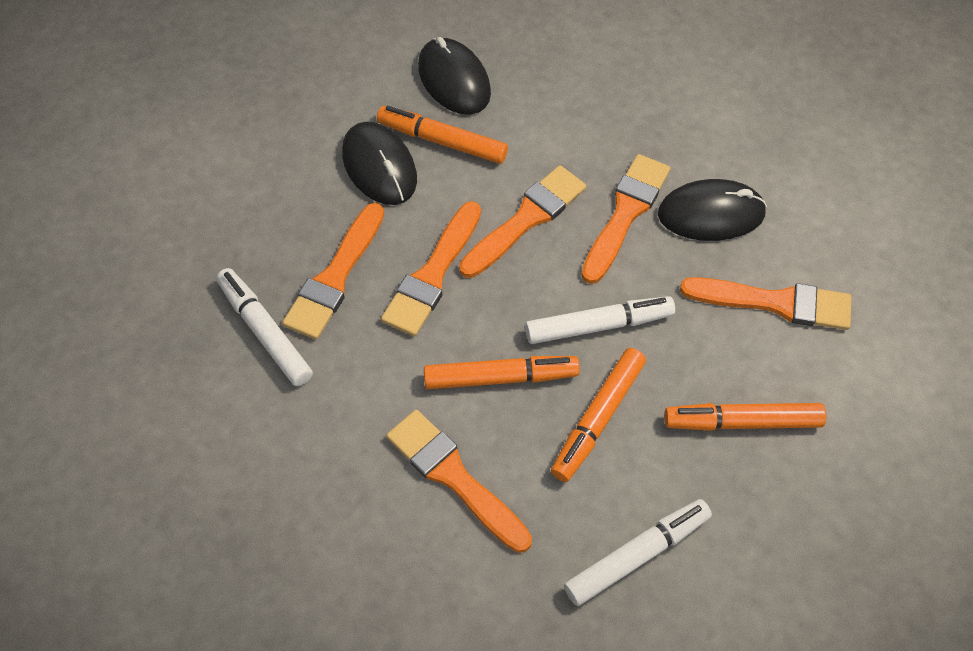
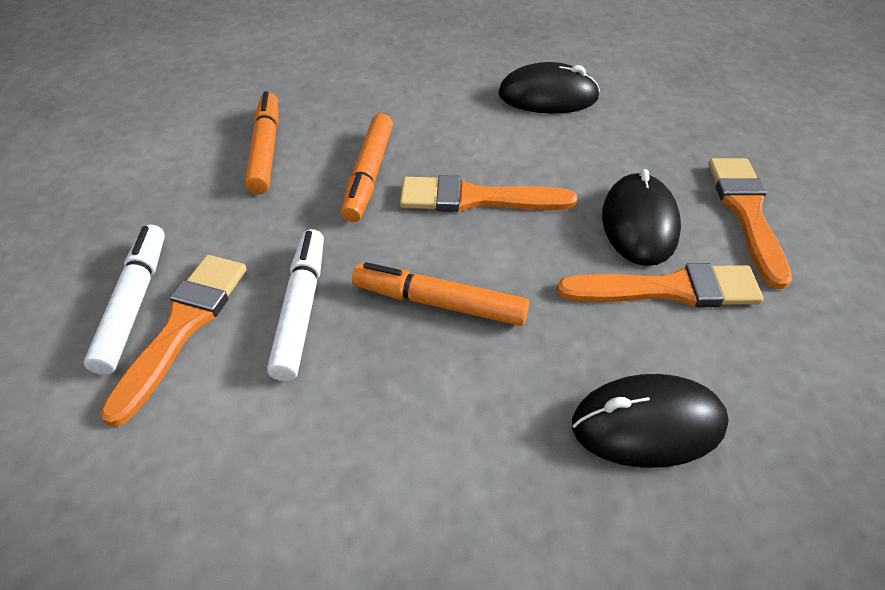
orange brush: [282,203,384,340] [381,201,481,336] [386,409,532,553] [459,165,586,278] [581,154,670,284] [680,277,851,330] = 6 -> [100,255,247,427] [400,175,577,212] [557,263,764,307] [708,158,792,289] = 4
orange marker: [377,106,508,164] [424,356,580,389] [551,348,646,482] [664,403,826,431] = 4 -> [245,91,278,194] [341,113,393,222] [352,262,529,326] = 3
white marker: [216,268,313,386] [525,296,675,344] [564,499,712,606] = 3 -> [84,225,165,375] [267,229,324,381] = 2

